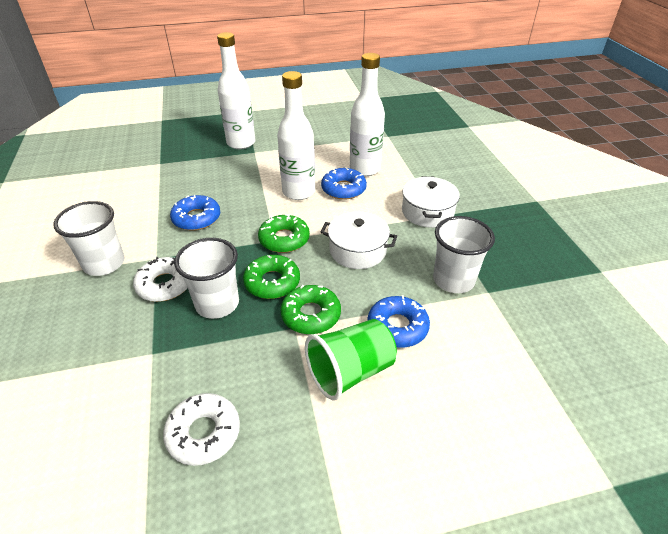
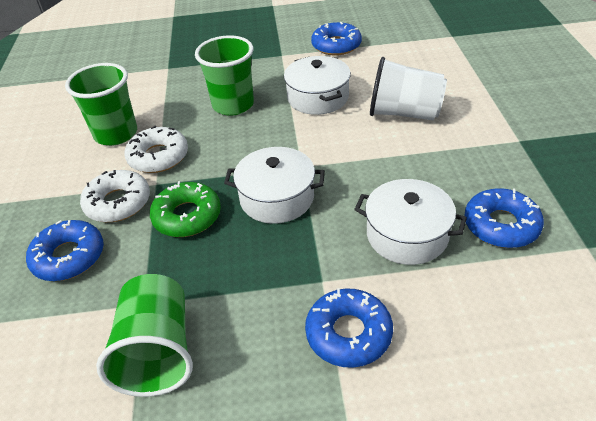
blue donut: [170,195,220,231] [321,168,367,200] [367,295,430,348] = 3 -> [26,220,104,281] [305,288,393,368] [311,22,362,56] [465,188,544,248] = 4
green cup: [305,319,397,400] = 1 -> [65,63,137,146] [96,274,193,397] [195,35,254,116] = 3
green donut: [243,255,300,299] [258,214,310,253] [280,285,341,334] = 3 -> [150,181,221,237] = 1
white bottle: [217,32,256,149] [277,71,315,200] [350,53,385,176] = 3 -> none = 0
white cup: [53,201,125,276] [174,238,239,319] [433,216,495,293] = 3 -> [370,57,447,121] = 1
white pot: [321,212,397,269] [402,176,460,227] = 2 -> [224,147,325,224] [284,56,351,115] [354,179,467,265] = 3

